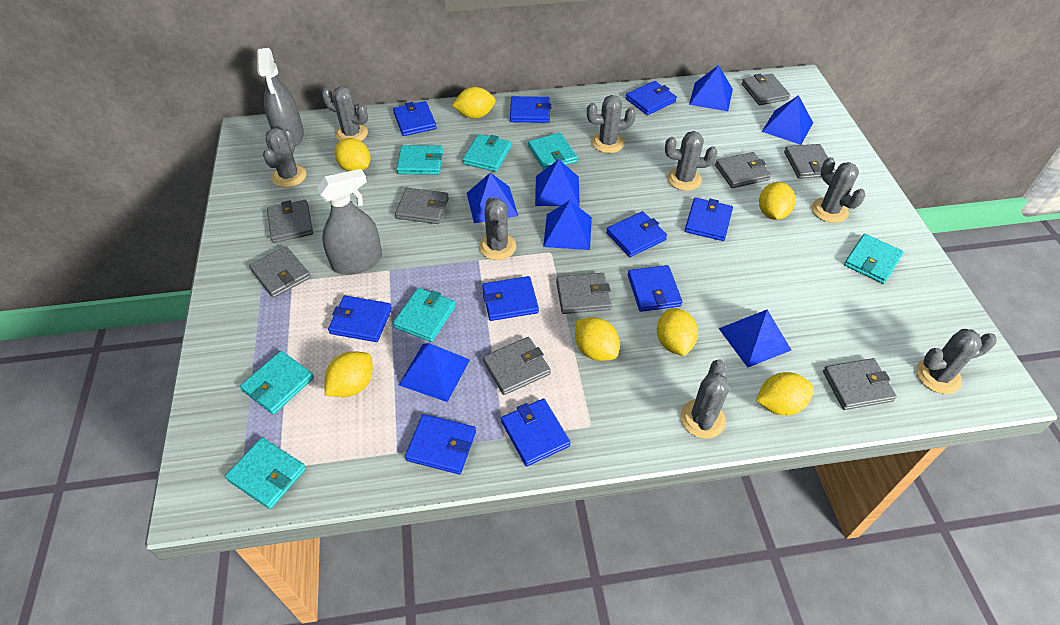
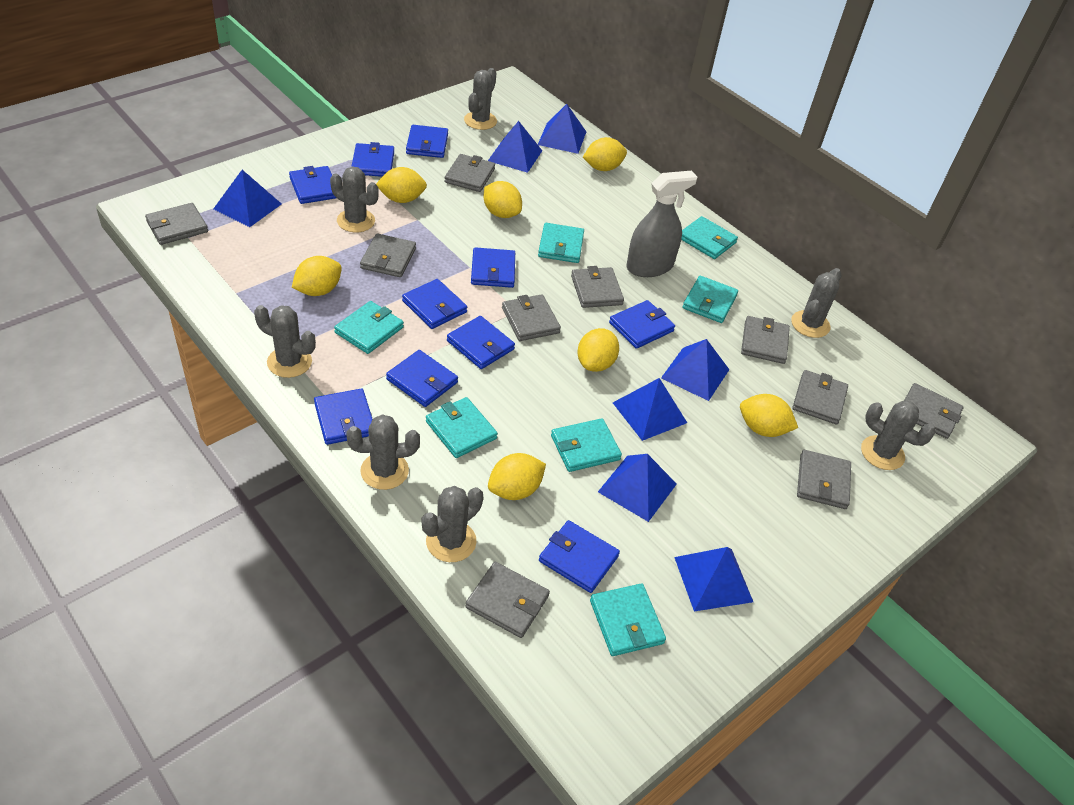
grey cactus: [263,128,306,187] [322,86,368,141] [479,197,516,260] [587,95,636,153] [665,131,717,191] [680,359,730,439] [812,157,865,223] [916,329,996,394] = 8 -> [254,305,316,378] [330,167,379,232] [346,414,420,490] [422,486,483,562] [464,68,497,130] [791,268,842,338] [861,400,936,470] = 7
grey spray bottle: [257,48,304,147] [317,169,382,275] = 2 -> [627,171,697,277] = 1
grey wallet: [249,246,311,298] [267,200,313,243] [395,188,449,224] [483,337,551,395] [556,273,612,314] [715,152,771,188] [742,73,790,105] [784,144,835,179] [823,358,897,410] = 9 -> [145,203,208,245] [360,233,416,277] [445,154,495,192] [465,562,550,638] [502,294,561,341] [571,266,624,308] [741,316,790,364] [792,370,848,424] [797,450,851,509] [905,383,964,439] = 10

